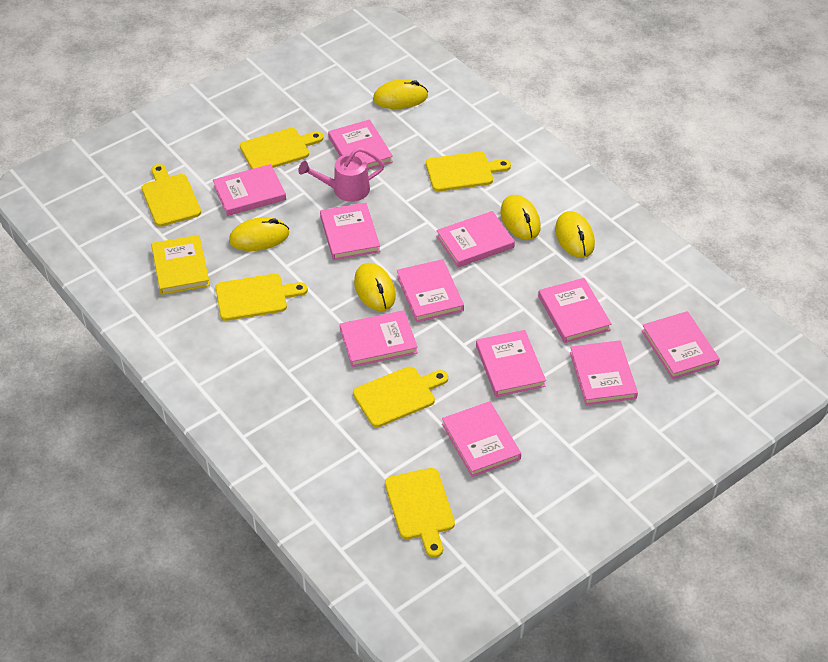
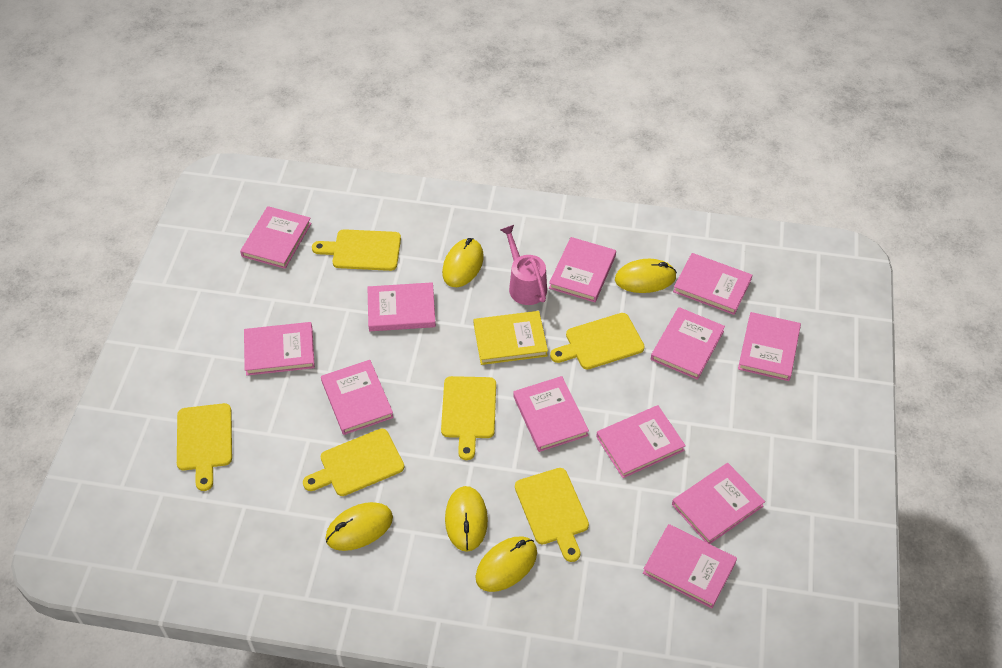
pink book: [213,164,286,216] [320,202,380,260] [328,119,393,170] [340,310,418,367] [397,259,464,322] [436,211,515,267] [442,401,521,477] [476,330,546,397] [538,278,612,343] [570,340,638,405] [641,311,720,379] = 11 -> [240,206,312,269] [244,322,315,376] [321,360,394,435] [367,282,436,331] [513,376,589,452] [549,237,616,302] [596,405,686,478] [643,524,737,608] [651,307,725,380] [672,463,765,544] [673,253,752,315] [738,312,801,381] = 12

